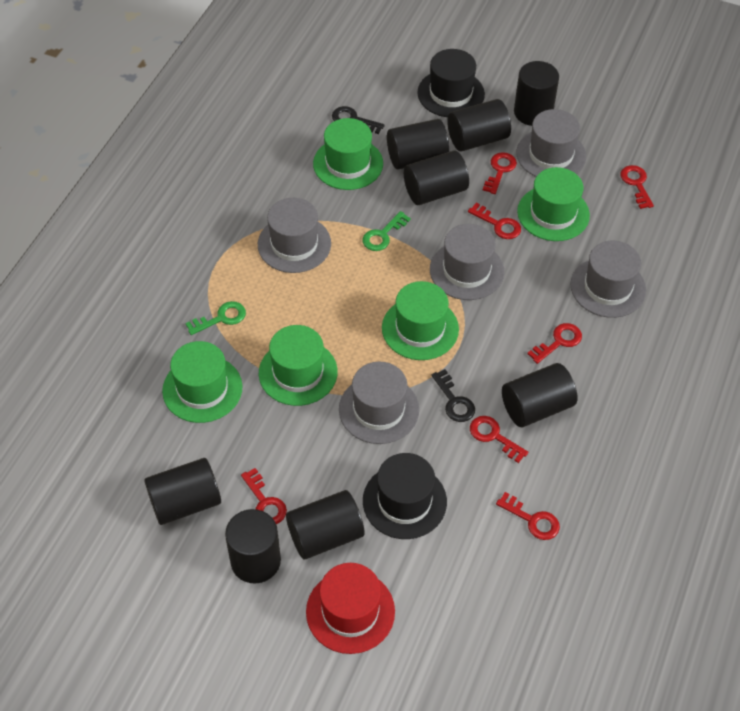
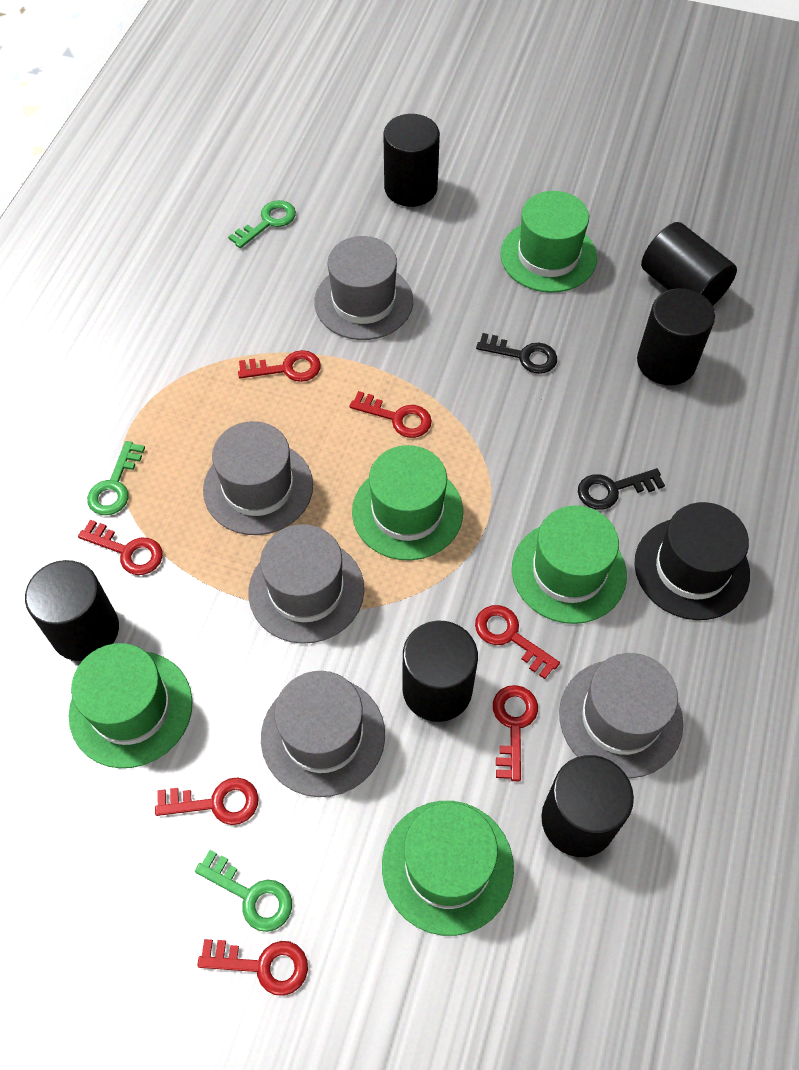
black cylinder: [144,458,221,525] [225,509,281,584] [286,490,364,559] [387,119,449,170] [404,150,469,205] [447,99,511,152] [502,363,578,427] [514,61,559,126] = 8 -> [25,560,119,661] [384,114,440,207] [402,621,478,722] [541,755,634,857] [637,288,715,385] [641,222,737,306] = 6
black hat: [363,453,447,539] [417,49,485,117] = 2 -> [634,502,750,620] = 1
green key: [185,301,246,335] [362,211,411,251] = 2 -> [87,441,145,515] [195,850,292,932] [228,200,296,248] = 3
red hat: [306,563,395,654] = 1 -> none = 0

